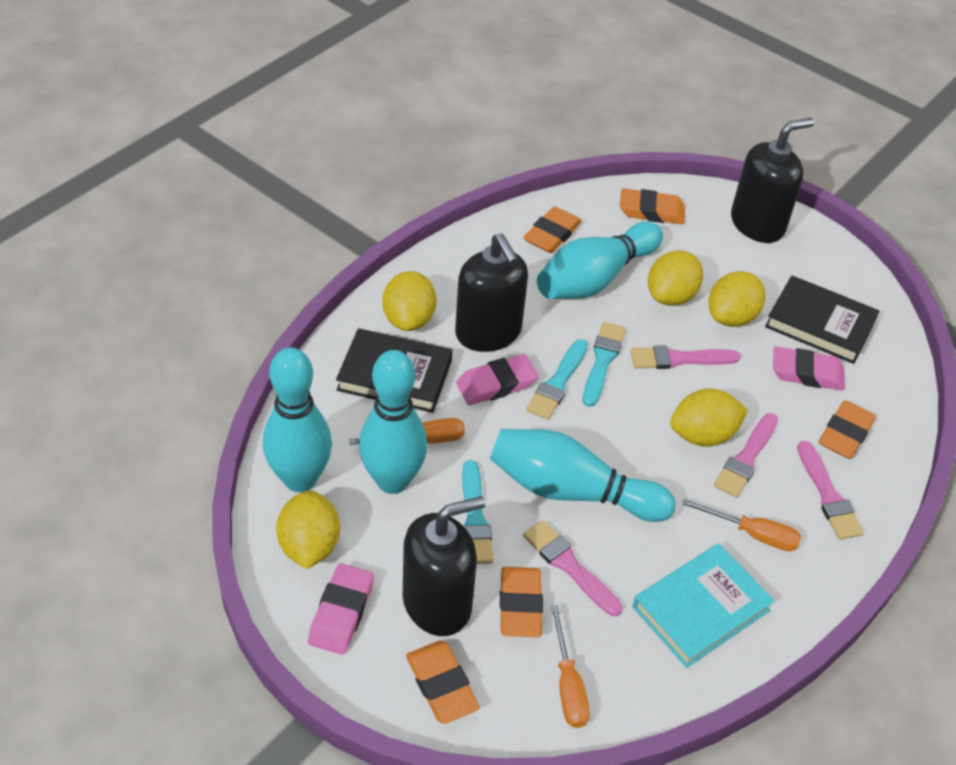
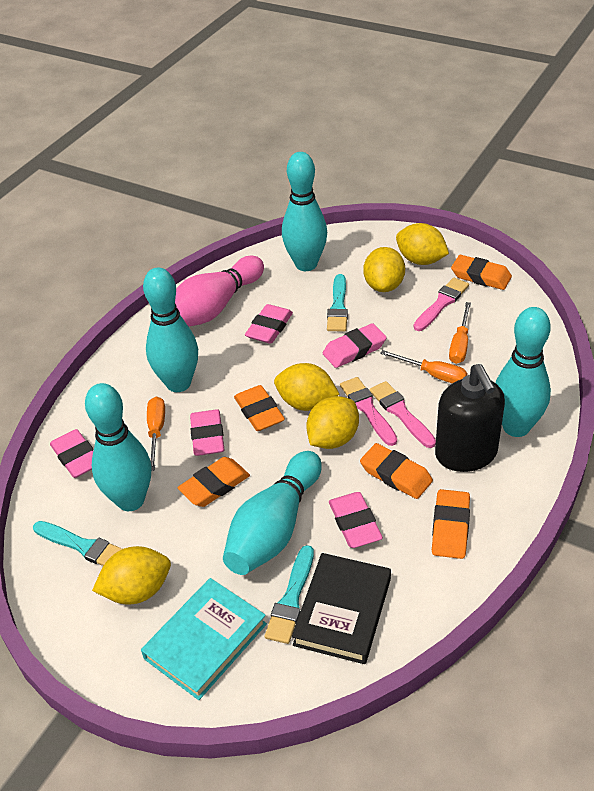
black book: [336,328,452,413] [765,276,879,364] = 2 -> [292,553,391,664] = 1
black soap dispenser: [403,496,485,636] [455,233,528,352] [731,118,814,243] = 3 -> [435,364,505,472] = 1
pink bowling pin: none = 0 -> [175,256,264,326] = 1
pink brush: [523,520,623,616] [631,345,741,369] [714,413,778,498] [797,441,864,540] = 4 -> [340,377,397,446] [369,381,436,448] [413,278,469,331] = 3
pink eraser: [308,563,374,655] [456,354,538,405] [773,347,845,391] = 3 -> [50,429,94,478] [190,409,224,456] [245,304,293,344] [323,323,387,368] [329,492,383,548] = 5
turquoise bowling pin: [263,347,332,492] [359,350,428,494] [490,429,676,522] [537,222,663,299] = 4 -> [85,383,151,511] [143,268,198,392] [223,451,322,575] [282,152,327,271] [496,307,551,437] = 5

